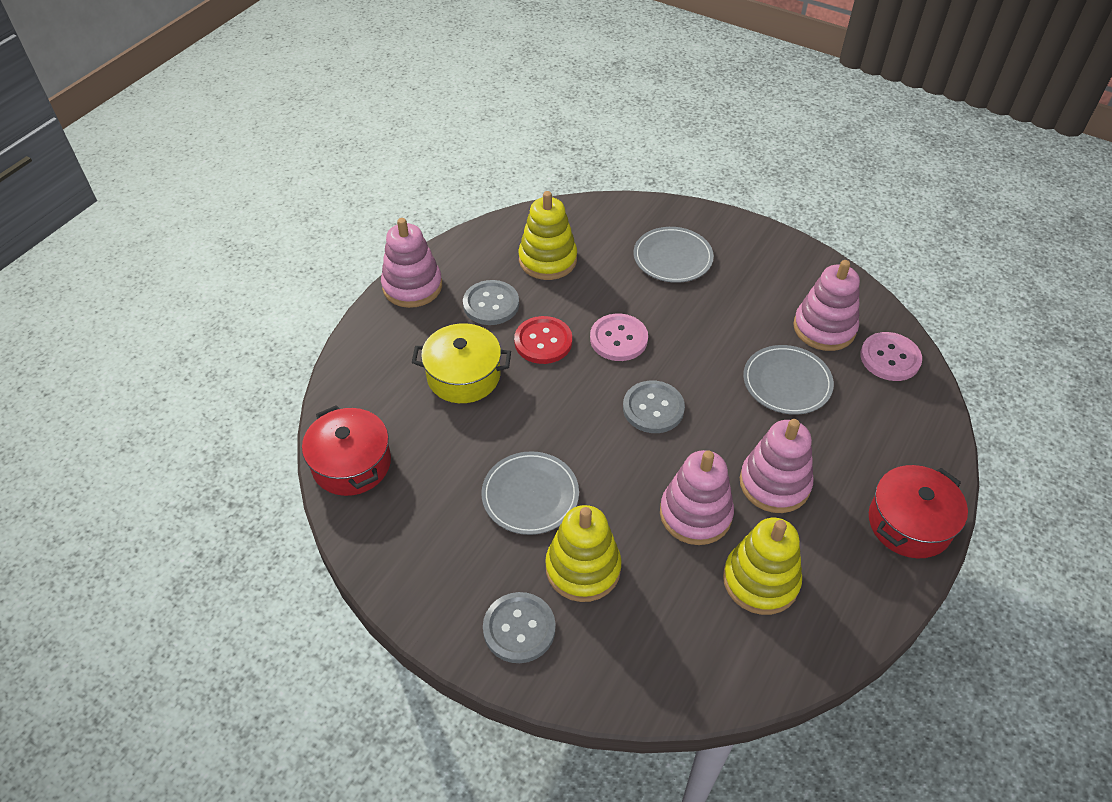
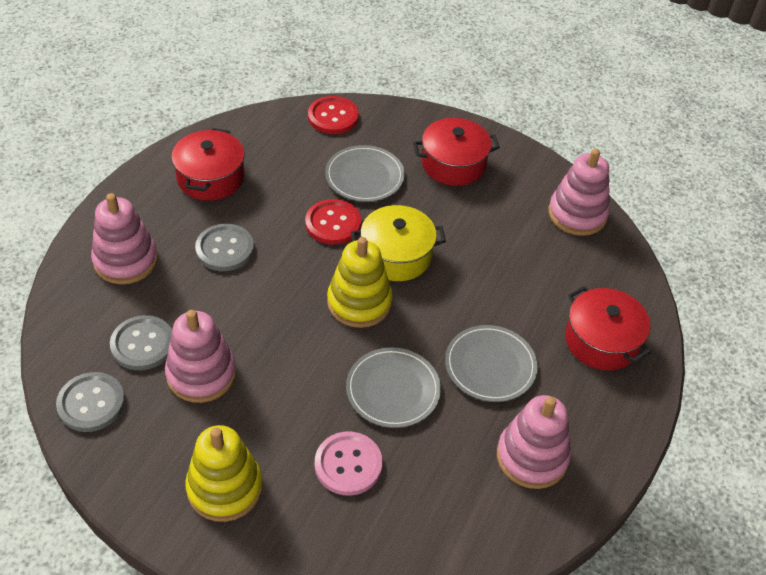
pink button: [590,314,648,361] [860,332,922,381] = 2 -> [315,431,382,496] = 1
red button: [514,316,572,364] = 1 -> [305,199,361,245] [308,96,359,134] = 2
red pot: [302,405,391,496] [869,465,968,558] = 2 -> [172,128,245,201] [413,118,500,186] [565,286,651,371] = 3
yellow stacking toy: [518,191,577,280] [545,505,622,602] [723,518,802,615] = 3 -> [185,425,263,522] [327,237,393,328] = 2

